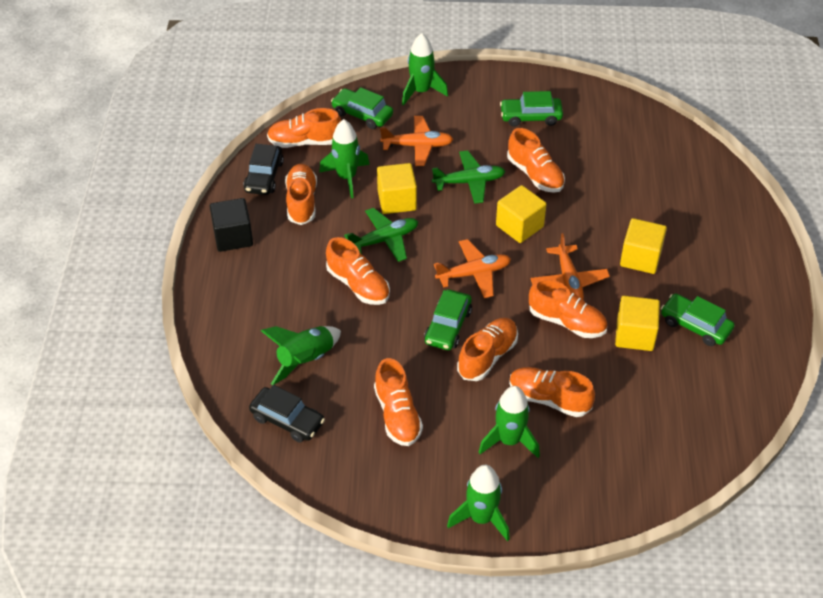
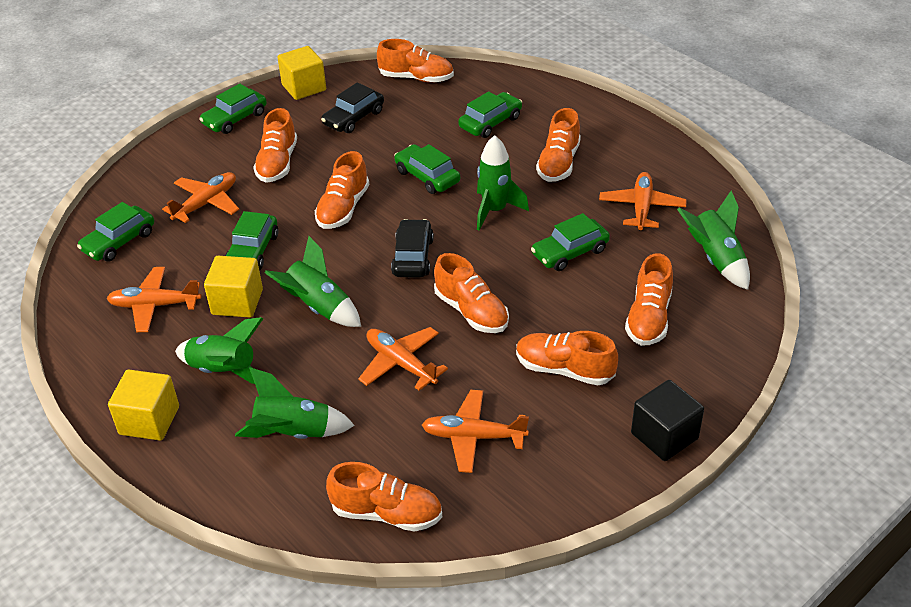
green car: [331,87,393,129] [424,290,472,350] [500,91,563,127] [661,294,735,346] = 4 -> [77,202,154,261] [199,84,267,134] [225,211,279,270] [394,144,460,194] [458,91,522,138] [531,213,610,271] = 6
green plane: [344,208,418,262] [432,150,505,204] = 2 -> none = 0
orange plane: [380,116,453,166] [434,239,511,298] [531,233,610,300] = 3 -> [106,267,202,332] [162,172,239,223] [358,327,448,391] [422,390,529,473] [599,172,687,230] = 5
yellow cube: [377,163,417,214] [496,185,547,243] [615,296,660,351] [620,218,667,274] = 4 -> [108,370,179,441] [204,256,263,318] [277,46,326,100] = 3

